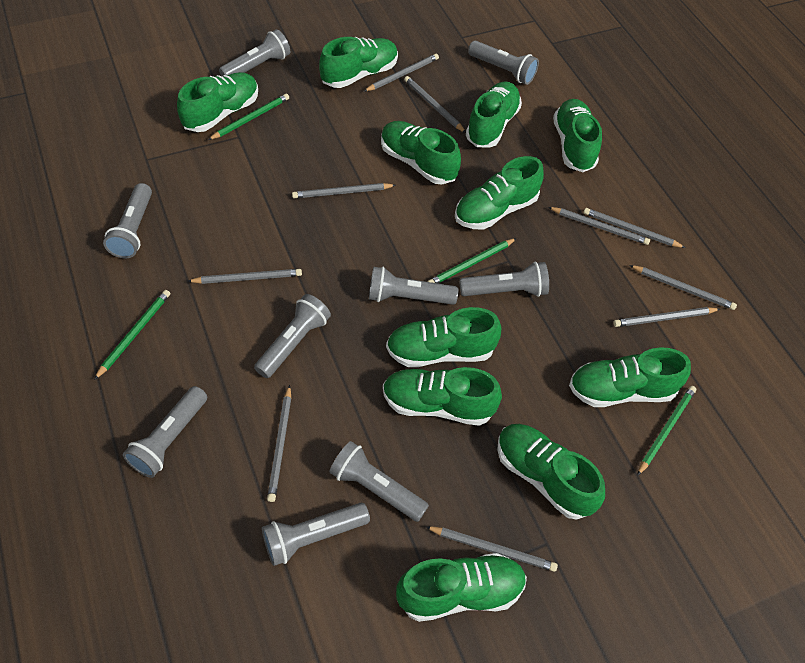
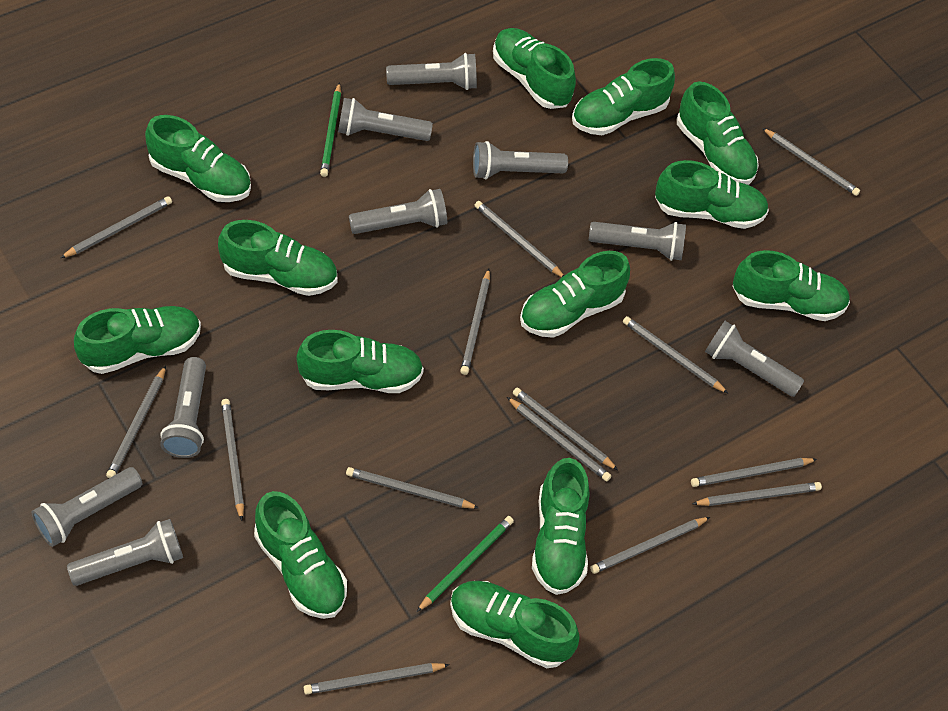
green pencil: [94,290,170,380] [208,94,289,140] [428,238,517,283] [637,386,696,476] = 4 -> [320,82,341,177] [417,516,514,612] = 2
green shoe: [177,72,258,132] [319,37,398,88] [381,121,461,185] [383,367,502,426] [386,307,501,367] [396,553,527,622] [455,156,544,230] [466,81,522,147] [497,424,605,519] [553,99,602,172] [569,347,691,407] = 11 -> [74,306,201,374] [145,115,251,202] [218,220,338,296] [254,491,347,619] [297,330,424,393] [450,581,580,668] [493,28,576,109] [520,251,630,338] [532,458,590,595] [572,58,675,135] [655,160,769,229] [677,82,759,185] [732,250,850,321] = 13
grey pencil: [188,269,302,284] [267,385,291,502] [292,183,396,198] [364,54,439,92] [404,76,466,133] [425,526,558,572] [548,207,650,245] [584,208,686,248] [614,307,720,327] [629,265,737,310] = 10 -> [61,196,172,258] [106,365,166,478] [221,399,244,521] [304,663,450,695] [346,467,479,509] [460,269,490,375] [475,201,564,277] [507,397,611,481] [513,388,618,470] [590,517,710,574] [623,316,728,393] [691,458,817,487] [692,482,822,506] [762,128,860,196] = 14

